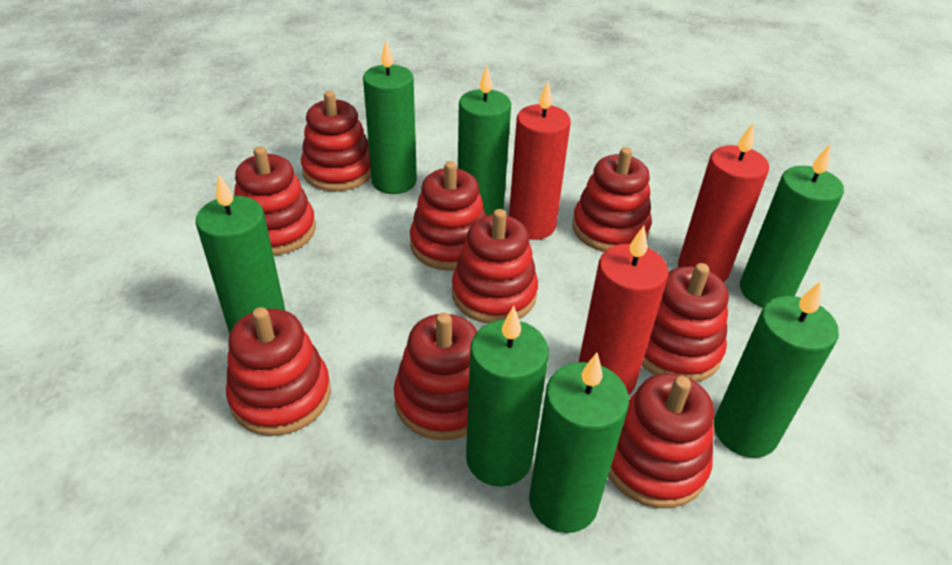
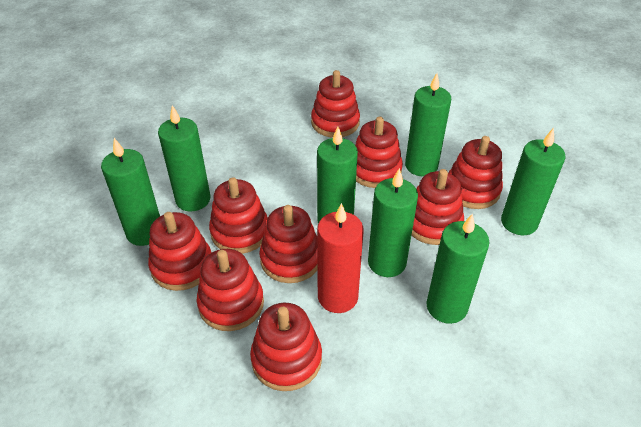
red candle: [509,81,571,240] [579,226,668,395] [678,123,769,282] = 3 -> [317,203,364,313] = 1

